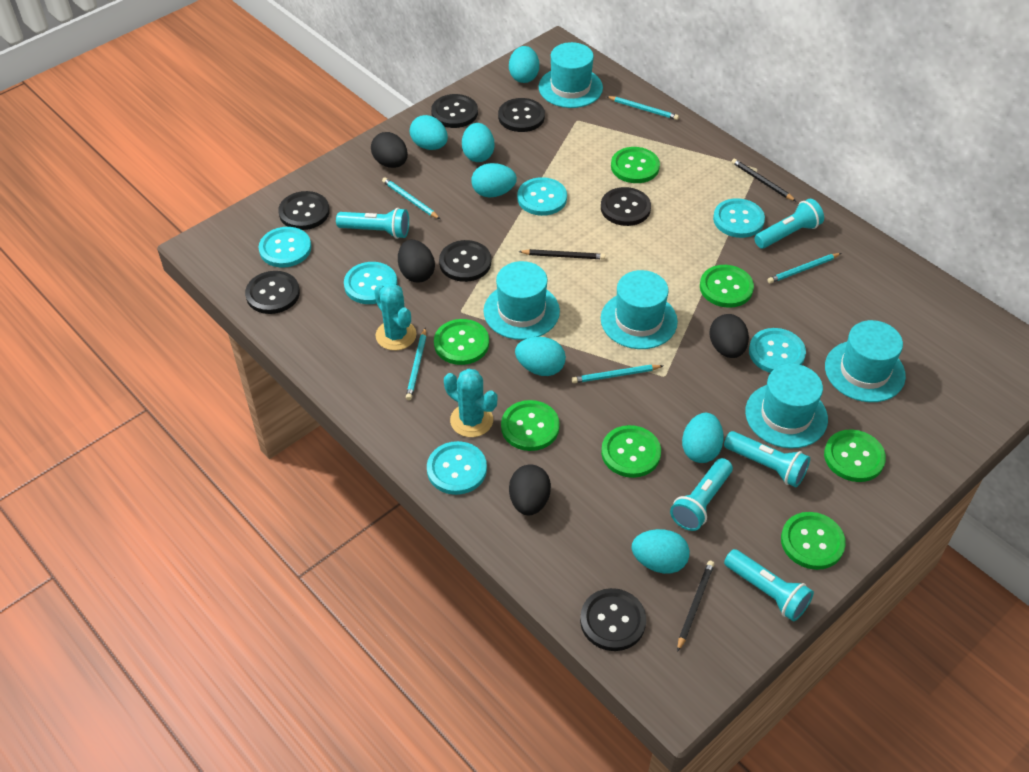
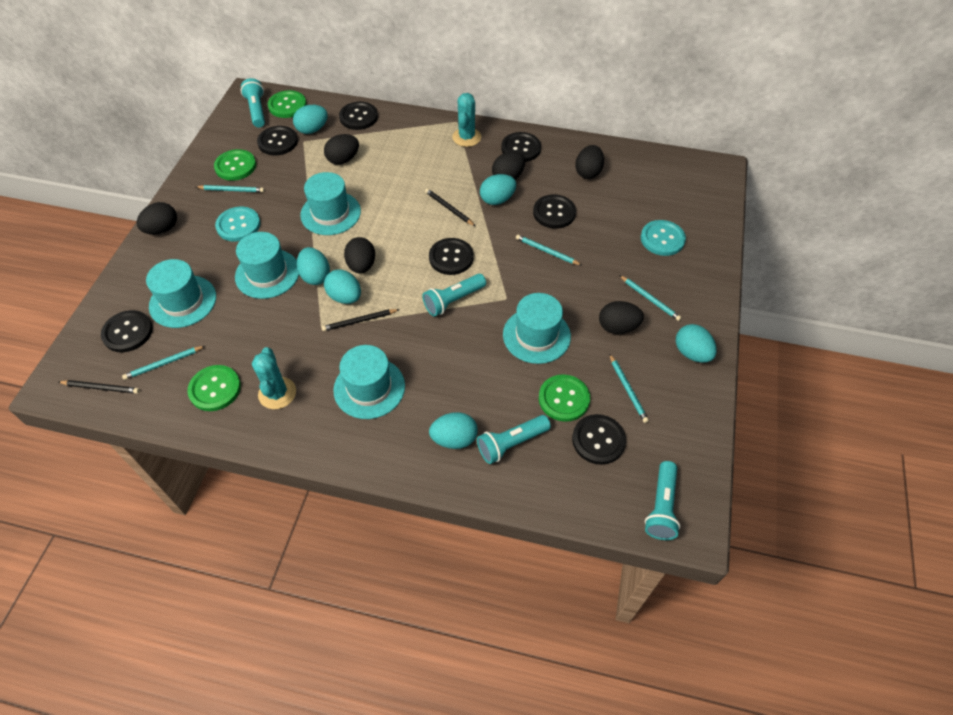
black egg: [371,132,408,168] [398,240,435,283] [509,464,551,515] [710,314,749,358] = 4 -> [137,202,177,234] [324,134,359,165] [344,237,375,273] [492,151,525,179] [575,145,604,179] [599,301,644,334] = 6
green button: [434,319,489,365] [501,400,560,451] [601,425,661,478] [611,147,660,183] [700,265,754,308] [781,512,846,570] [824,429,886,482] = 7 -> [187,365,241,411] [214,149,256,181] [268,90,307,118] [539,374,590,422] = 4
turquoise button: [259,227,311,268] [344,262,397,304] [427,441,487,495] [517,177,567,216] [713,198,765,238] [749,328,806,373] = 6 -> [215,207,260,241] [641,220,686,256] = 2
turquoise egg: [410,115,448,150] [462,123,494,162] [472,163,517,197] [509,46,539,83] [515,337,566,376] [632,529,690,574] [682,413,724,463] = 7 -> [293,105,328,134] [297,247,330,285] [324,269,361,304] [429,412,478,449] [480,174,516,205] [676,324,717,363] = 6
turquoise flashlight: [336,208,409,239] [670,458,733,531] [724,431,810,487] [724,549,814,621] [754,199,824,249] = 5 -> [241,78,265,127] [422,274,486,317] [477,415,551,464] [645,461,680,540] = 4

